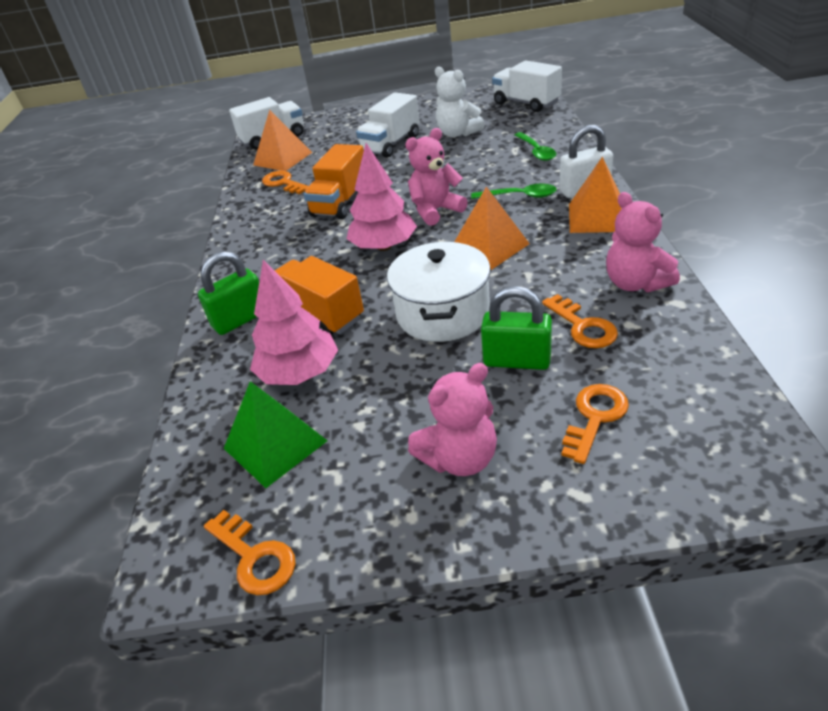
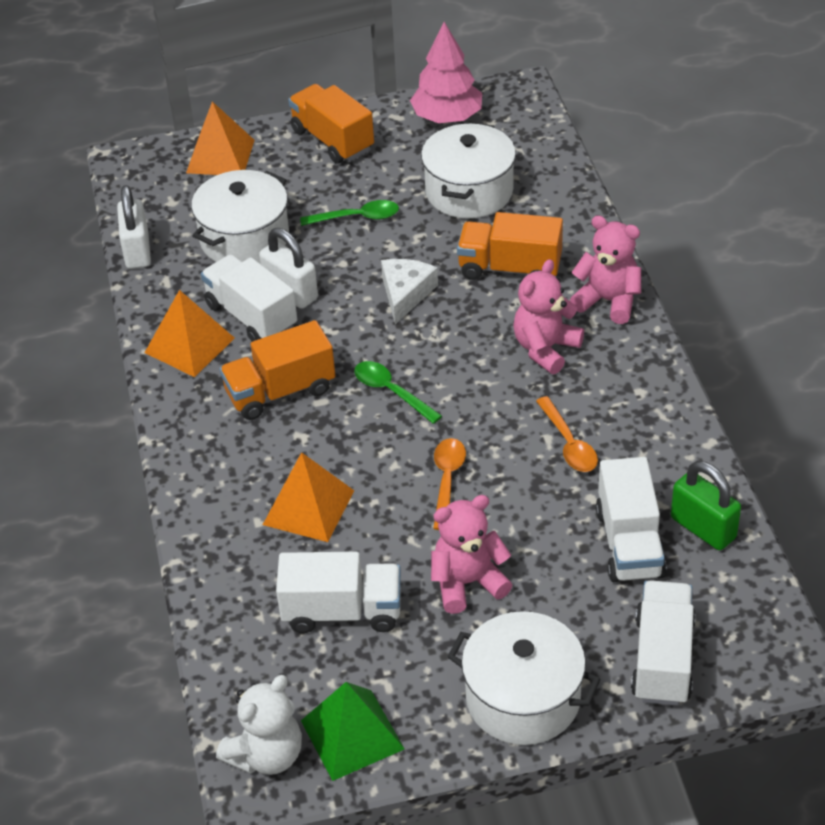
green padlock: [198,251,259,335] [481,286,552,370] = 2 -> [671,461,741,550] = 1
orange key: [204,510,296,595] [262,171,308,194] [542,294,618,348] [561,384,629,464] = 4 -> none = 0
orange spoon: none = 0 -> [433,438,466,530] [536,396,598,472] = 2
orange truck: [274,256,364,336] [304,144,364,219] = 2 -> [220,320,335,420] [288,84,374,164] [457,212,563,280] = 3
pink tree: [250,260,338,385] [347,143,417,251] = 2 -> [410,22,482,123] = 1
white cheese: none = 0 -> [381,259,438,324] = 1
white padlock: [559,125,613,198] = 1 -> [117,185,151,269] [259,228,318,309] = 2
white pot: [387,242,491,342] = 1 -> [191,170,289,263] [421,123,516,219] [448,611,601,745] = 3
white truck: [229,97,304,150] [356,92,420,158] [492,60,562,112] = 3 -> [201,254,297,342] [276,552,401,633] [596,457,666,582] [631,580,696,706] = 4

